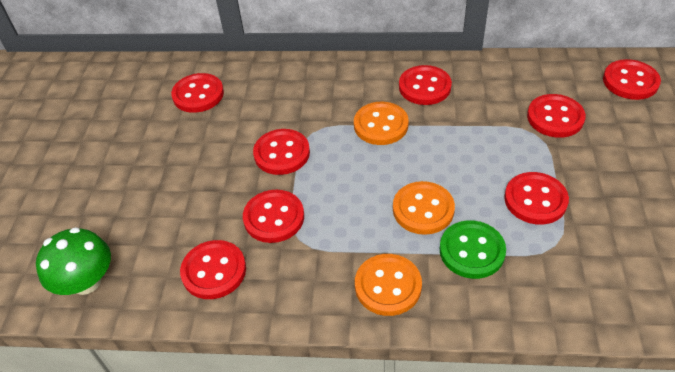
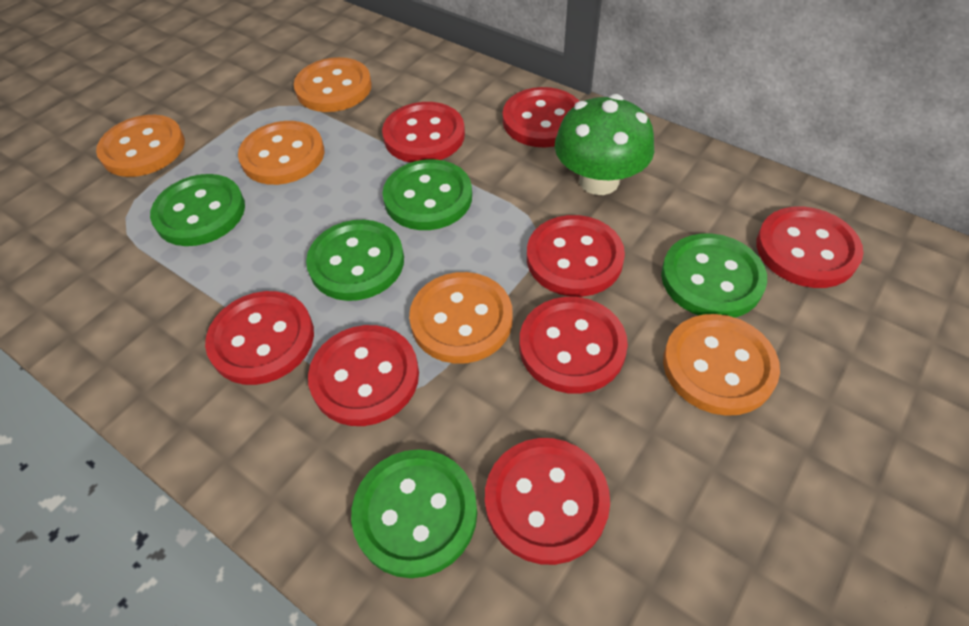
green button: [440,220,506,279] = 1 -> [150,174,245,246] [306,220,404,301] [351,449,477,578] [383,159,472,230] [661,233,767,318] = 5
orange button: [354,102,409,145] [355,254,422,316] [393,181,455,235] = 3 -> [96,115,185,177] [238,121,324,185] [294,57,372,112] [409,272,513,364] [663,314,780,416] = 5

